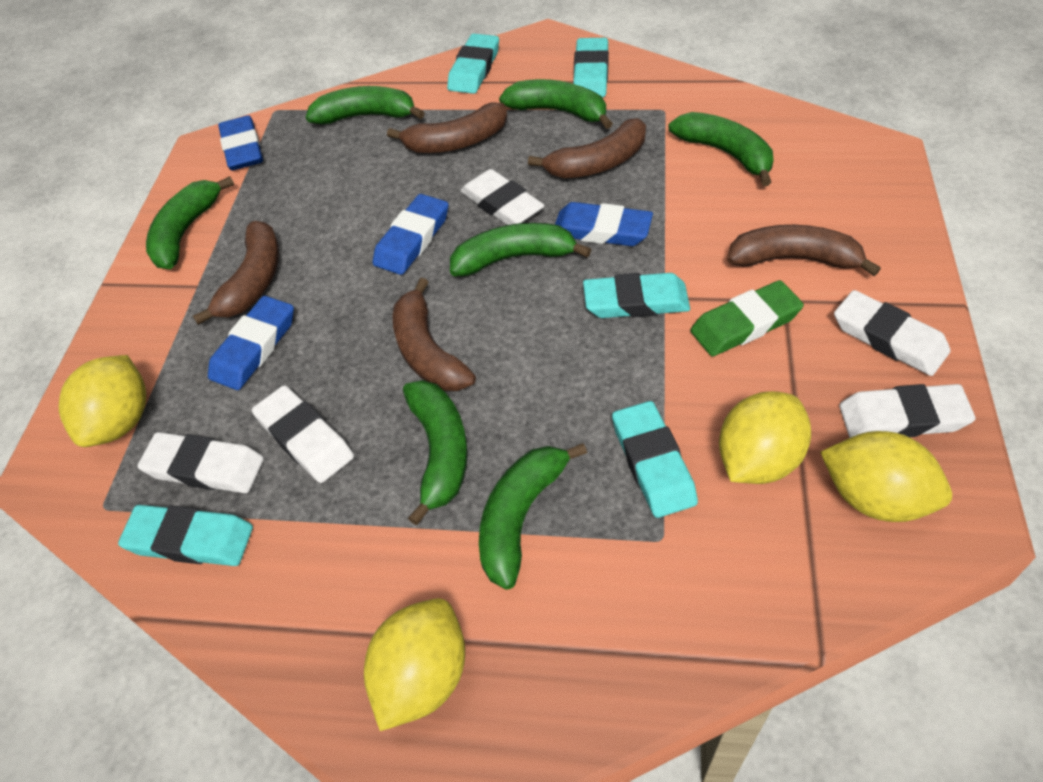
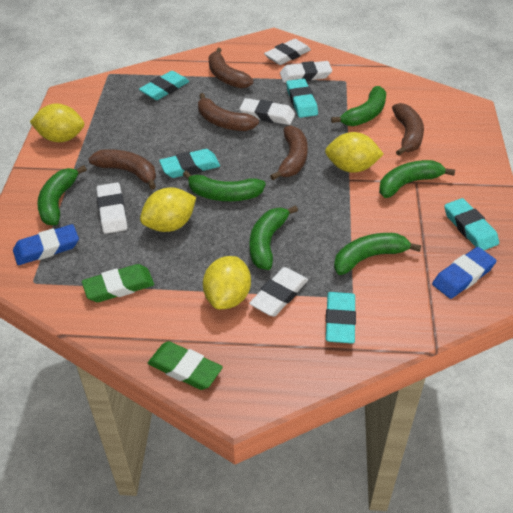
blue eraser: [208,296,294,390] [218,115,263,170] [373,194,448,275] [555,202,653,246] = 4 -> [13,224,79,265] [432,247,496,299] = 2
green banana: [146,176,234,269] [306,86,425,124] [403,380,468,526] [450,223,591,276] [479,443,587,590] [499,79,613,129] [668,112,774,186] = 7 -> [37,165,87,225] [183,171,266,201] [250,205,298,270] [331,86,386,126] [334,233,421,275] [379,160,455,198] = 6
green eraser: [690,280,804,356] = 1 -> [82,264,154,302] [148,341,223,390] = 2

